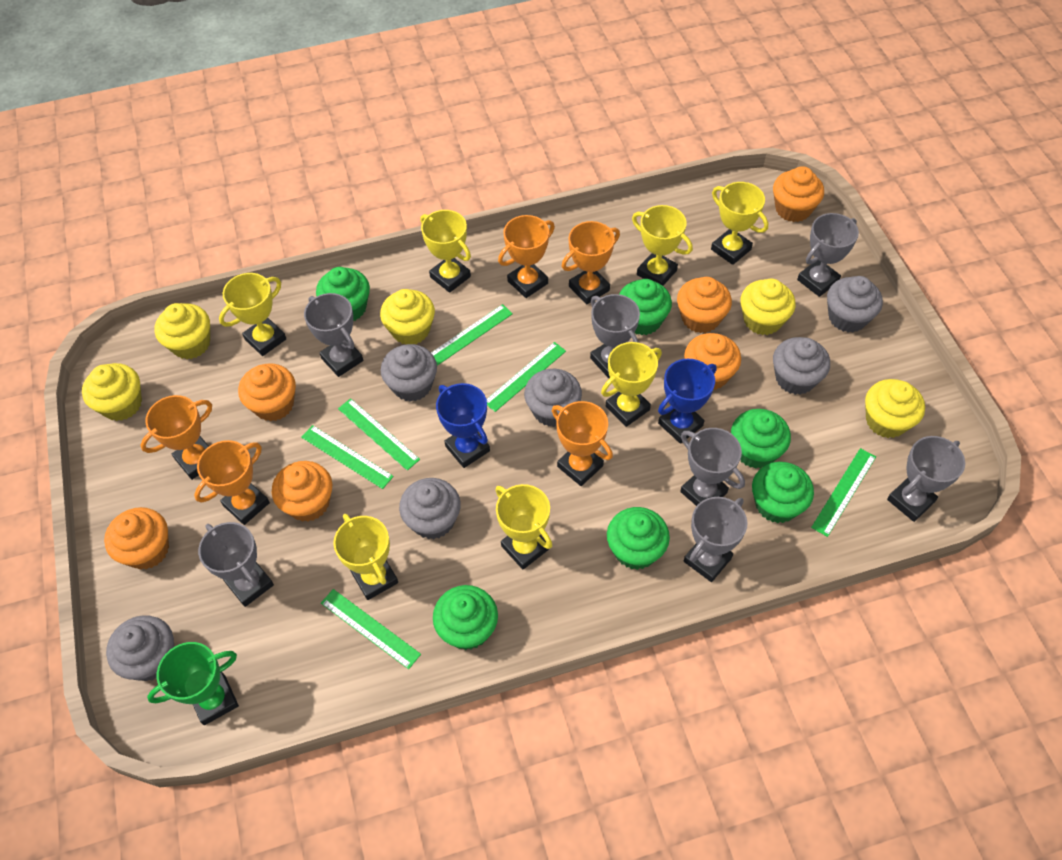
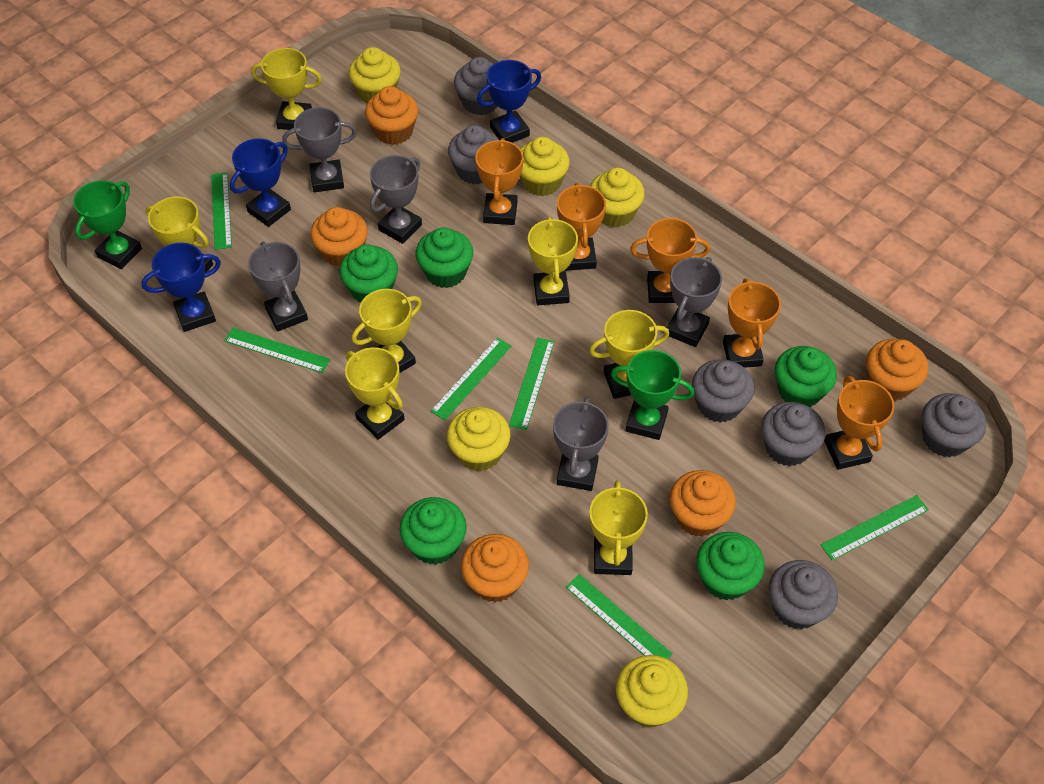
blue trophy: [436,383,490,468] [658,359,717,444] = 2 -> [141,243,221,332] [230,138,291,227] [477,60,541,143] = 3
green cupcake: [316,267,370,321] [433,585,498,650] [607,507,670,570] [619,279,672,335] [731,409,791,469] [752,462,814,523] = 6 -> [340,244,398,302] [400,497,467,565] [416,227,473,288] [696,532,765,601] [775,346,837,407] = 5
green trophy: [147,642,239,725] = 1 -> [73,180,142,269] [611,350,694,440] = 2
grey trophy: [198,522,274,607] [304,293,363,377] [590,294,640,378] [680,428,745,506] [684,497,747,582] [797,213,859,297] [887,436,965,522] = 7 -> [248,242,308,332] [282,107,357,192] [370,155,422,244] [553,397,609,491] [667,257,722,347] = 5
orange cupcake: [104,507,169,570] [238,363,296,422] [272,461,332,522] [677,277,732,333] [684,333,741,390] [773,166,824,222] = 6 -> [310,207,368,267] [365,86,418,145] [461,534,529,603] [670,470,736,537] [866,339,928,401] = 5

